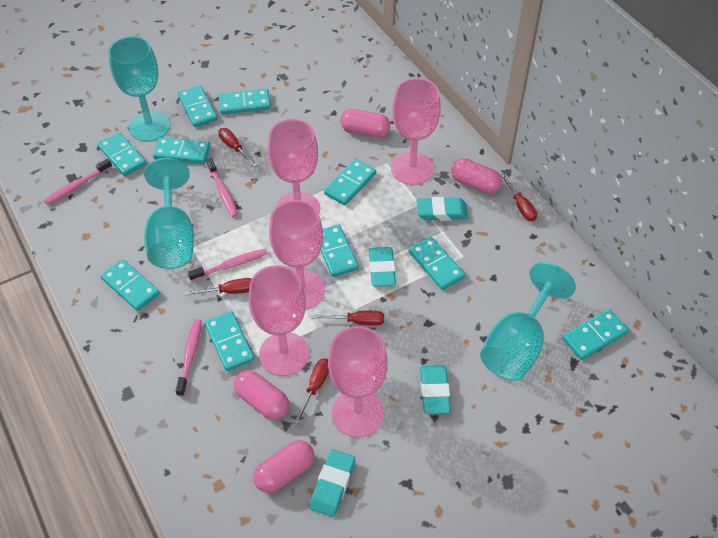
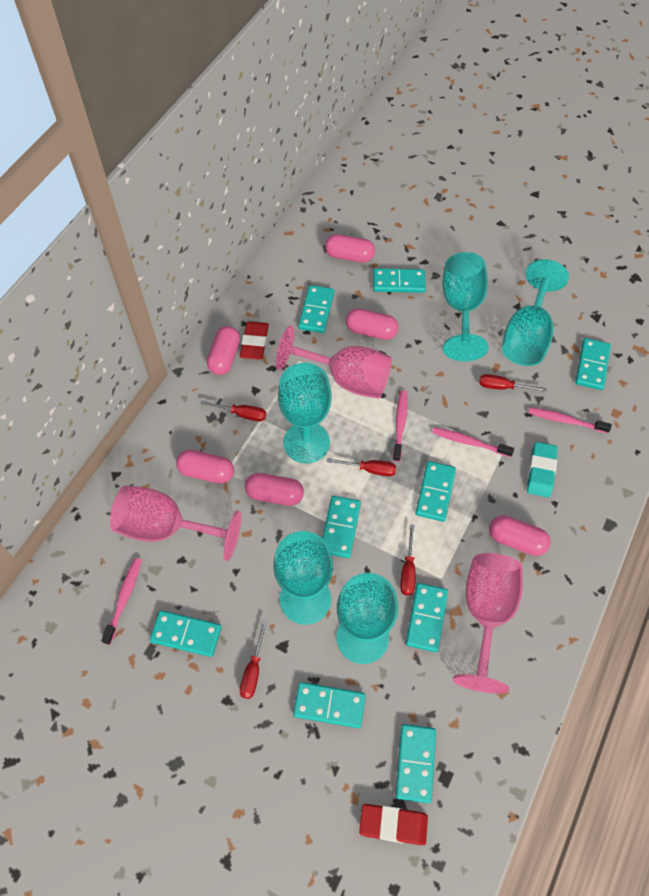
pink capsule: [234,370,289,420] [253,440,314,493] [340,109,391,138] [451,158,502,194] = 4 -> [176,450,234,484] [207,326,240,375] [245,473,304,506] [325,234,375,263] [346,309,399,340] [489,515,551,556] = 6
pink goblet: [249,265,309,376] [268,119,320,214] [269,200,325,309] [328,326,388,437] [391,78,441,185] = 5 -> [110,486,241,561] [276,326,392,399] [453,553,523,694] = 3
red eraser: none = 0 -> [240,321,269,360] [359,804,428,845] = 2
turquoise domino: [97,132,147,176] [100,259,160,311] [153,137,210,164] [178,85,217,127] [205,311,254,371] [218,89,271,114] [321,224,359,277] [324,159,376,205] [409,237,465,290] [562,309,629,360] = 10 -> [150,610,221,657] [293,682,366,728] [298,285,334,333] [322,496,361,558] [373,268,426,293] [395,724,436,803] [406,583,448,652] [416,461,456,522] [575,338,611,390] = 9
turquoise eraser: [310,449,355,517] [369,247,396,286] [416,197,468,221] [420,365,451,414] = 4 -> [527,442,558,498] = 1
turquoise goblet: [108,36,170,141] [144,158,194,269] [480,262,576,381] = 3 -> [273,531,333,625] [278,363,332,464] [337,573,398,664] [442,252,489,361] [502,259,569,366] = 5

